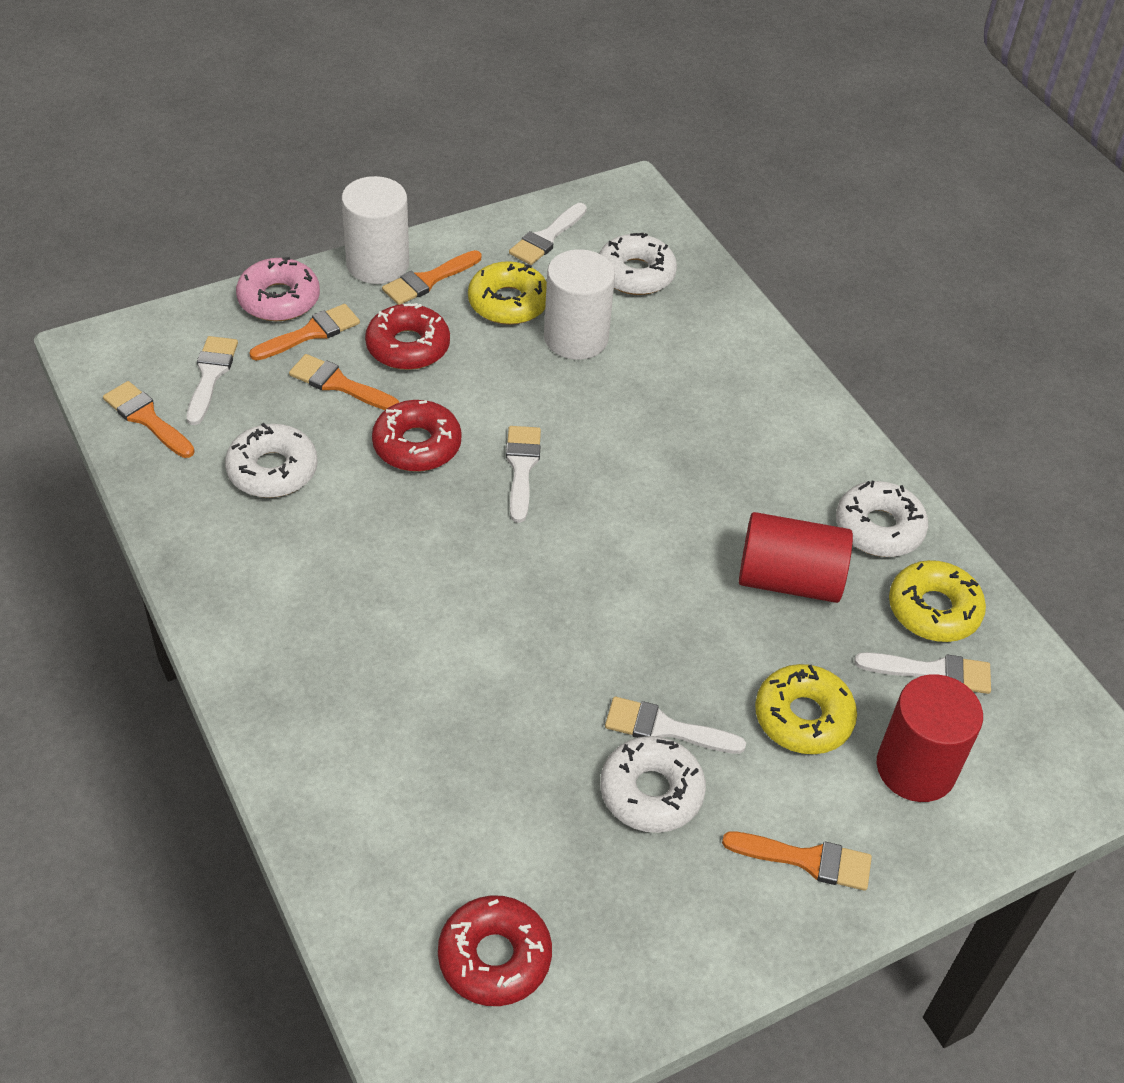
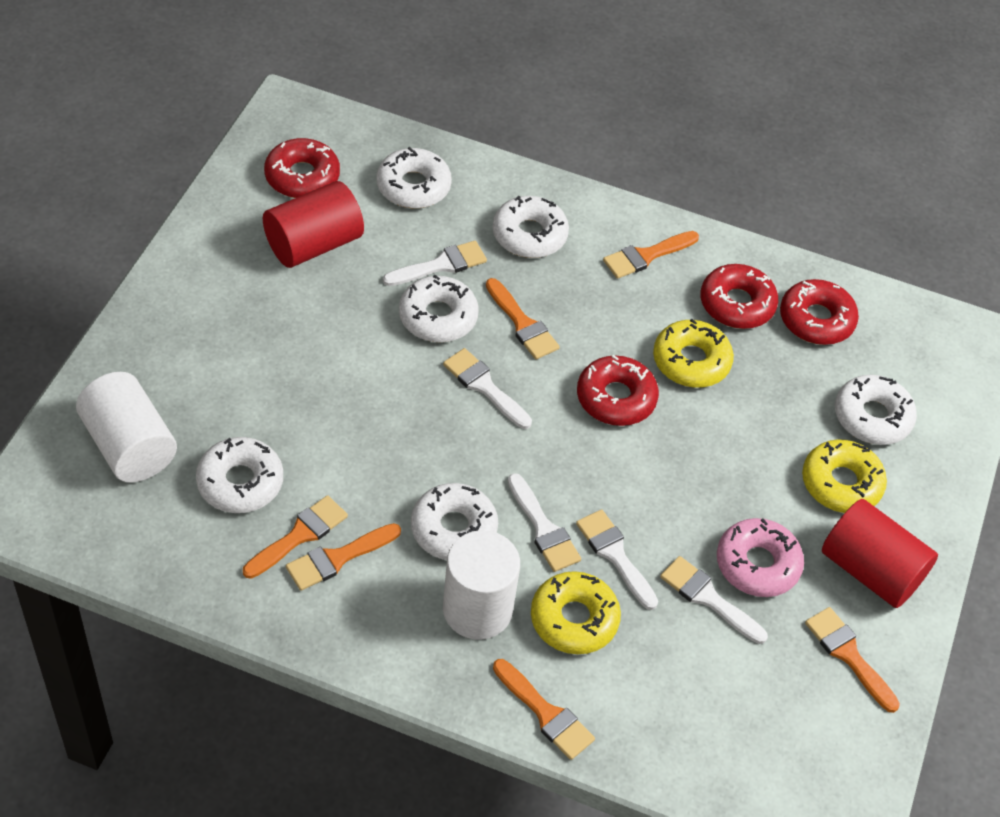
orange brush: [103,381,195,458] [249,304,360,361] [289,354,399,410] [382,250,481,305] [722,832,872,891] = 5 -> [243,495,348,579] [286,523,401,591] [486,278,560,359] [493,659,595,760] [603,231,699,279] [805,607,900,713] = 6
red donut: [365,303,450,370] [372,400,462,472] [438,895,552,1006] = 3 -> [264,138,340,198] [577,355,659,426] [700,264,778,329] [780,279,859,345] = 4
white donut: [225,423,318,498] [599,233,677,295] [600,736,706,833] [836,481,928,557] = 4 -> [196,437,283,513] [376,147,452,208] [399,275,479,342] [411,483,498,560] [493,196,569,258] [835,375,917,445] = 6

